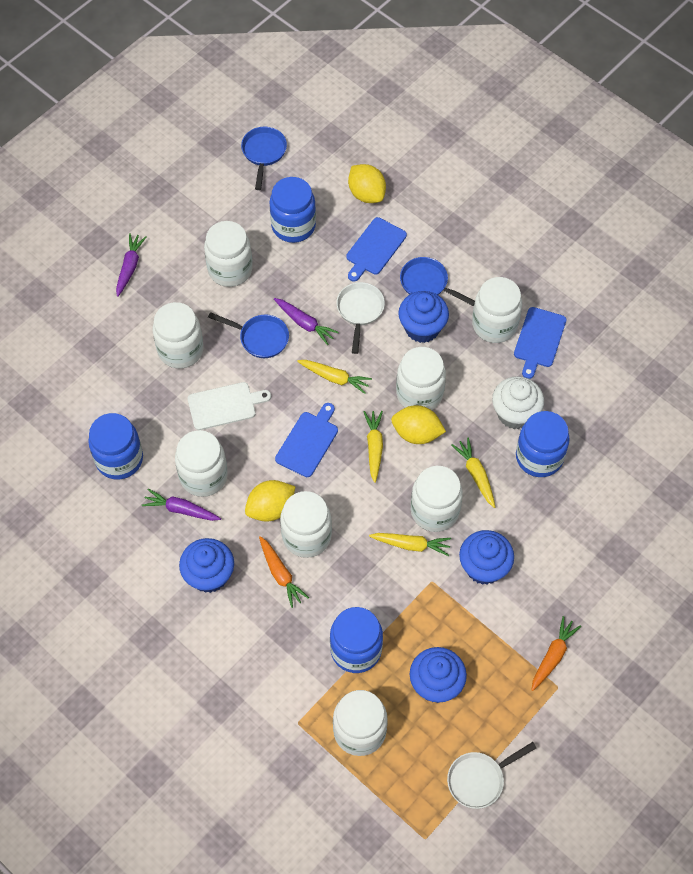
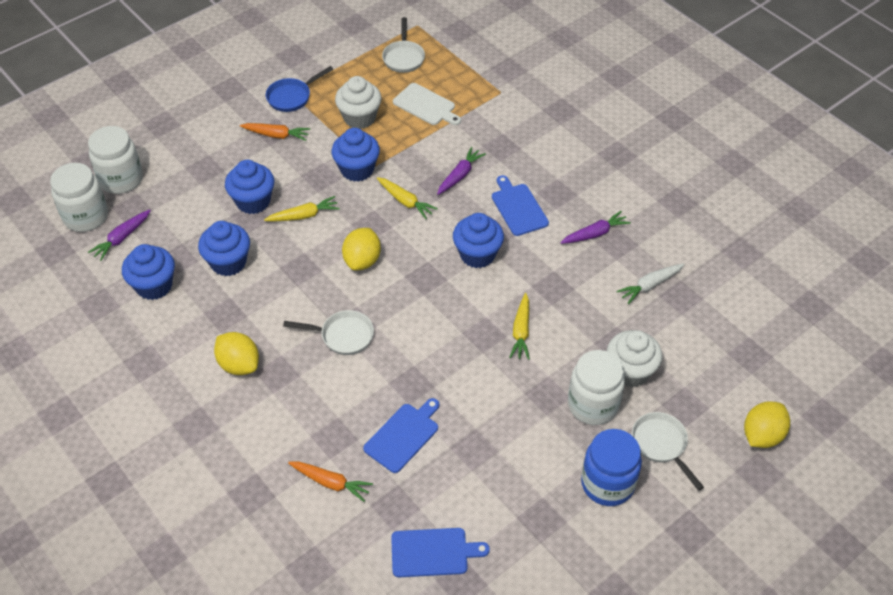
blue cupcake: [179,538,234,593] [398,291,449,343] [410,647,467,703] [459,530,514,585] = 4 -> [122,244,175,300] [198,221,250,276] [225,160,274,214] [331,128,380,182] [453,213,504,268] = 5
blue jar: [88,413,143,480] [270,177,316,243] [330,607,383,673] [516,411,570,477] = 4 -> [581,429,642,506] = 1
blue pan: [208,312,289,358] [241,127,287,190] [400,257,475,306] = 3 -> [266,66,333,112] = 1
white carrot: none = 0 -> [616,264,684,304] = 1
white cupcake: [492,376,544,429] = 1 -> [335,76,381,129] [607,330,662,387] = 2
white jar: [153,302,204,369] [175,430,228,497] [204,221,253,287] [280,491,332,558] [333,690,388,756] [396,347,446,410] [411,466,463,532] [472,277,522,343] = 8 -> [50,163,108,232] [88,126,143,194] [568,350,625,425] = 3
white pan: [336,282,385,354] [447,742,536,809] = 2 -> [283,310,374,355] [382,17,425,73] [632,412,704,491] = 3
yellow carrot: [297,360,372,394] [364,411,383,483] [369,533,451,556] [451,438,495,508] = 4 -> [264,196,340,222] [377,177,438,219] [509,293,530,360] = 3

